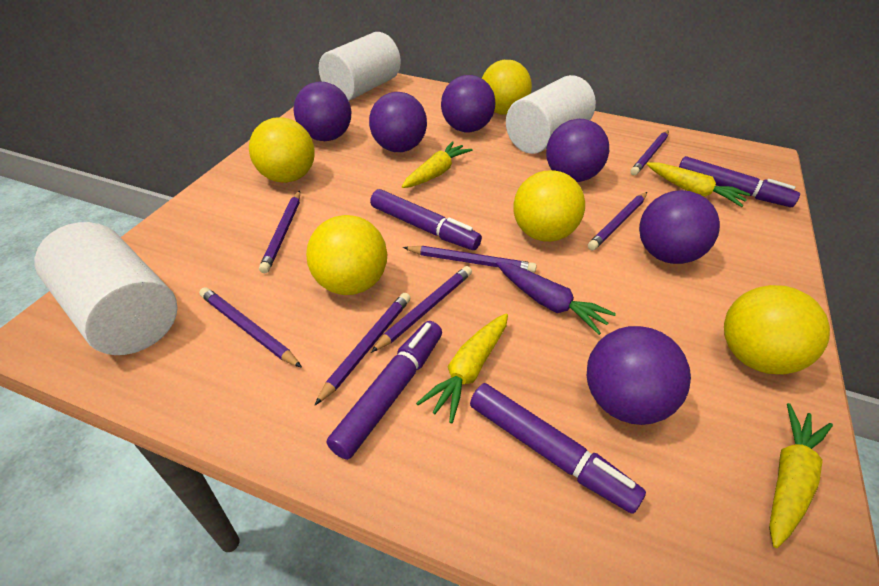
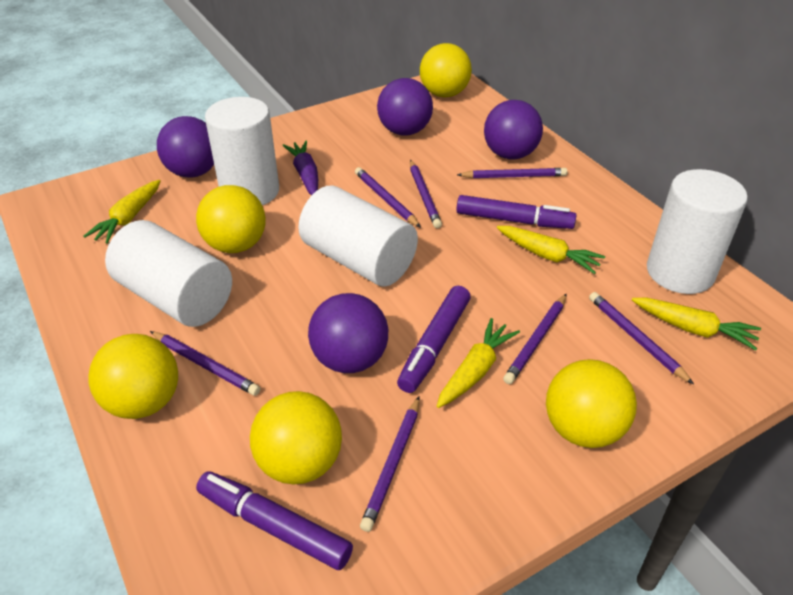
purple ball: [294,82,351,141] [369,92,427,152] [441,75,495,132] [546,119,609,182] [587,326,691,425] [639,190,720,264] = 6 -> [157,116,214,178] [308,293,388,373] [377,78,433,136] [484,100,543,160] = 4
purple marker: [327,321,442,460] [370,189,482,250] [470,383,646,514] [679,156,800,207] = 4 -> [196,471,353,570] [397,286,471,393] [456,195,577,229] = 3
white cylinder: [35,222,177,355] [319,32,401,101] [506,75,596,154] = 3 -> [105,220,232,327] [205,97,279,205] [298,186,418,287] [647,169,748,294] = 4

